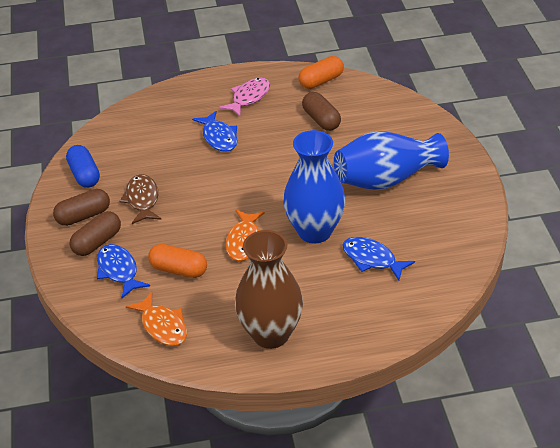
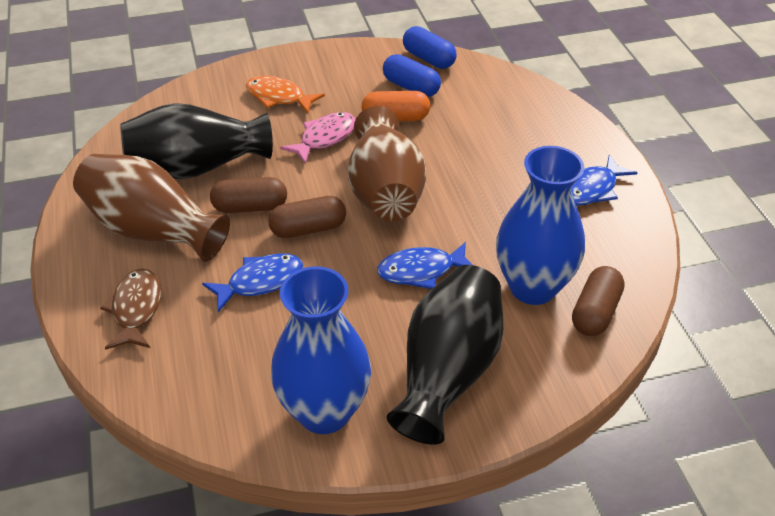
black vase: none = 0 -> [120,103,273,180] [387,265,503,445] = 2
blue capsule: [66,145,100,188] = 1 -> [383,54,441,97] [403,26,457,69] = 2
brown vase: [235,230,303,349] = 1 -> [73,154,230,262] [348,106,426,222] = 2
orange capsule: [148,244,207,278] [298,56,344,89] = 2 -> [361,91,430,121] = 1
orange fish: [125,291,187,346] [225,210,264,261] = 2 -> [246,76,325,113] = 1

